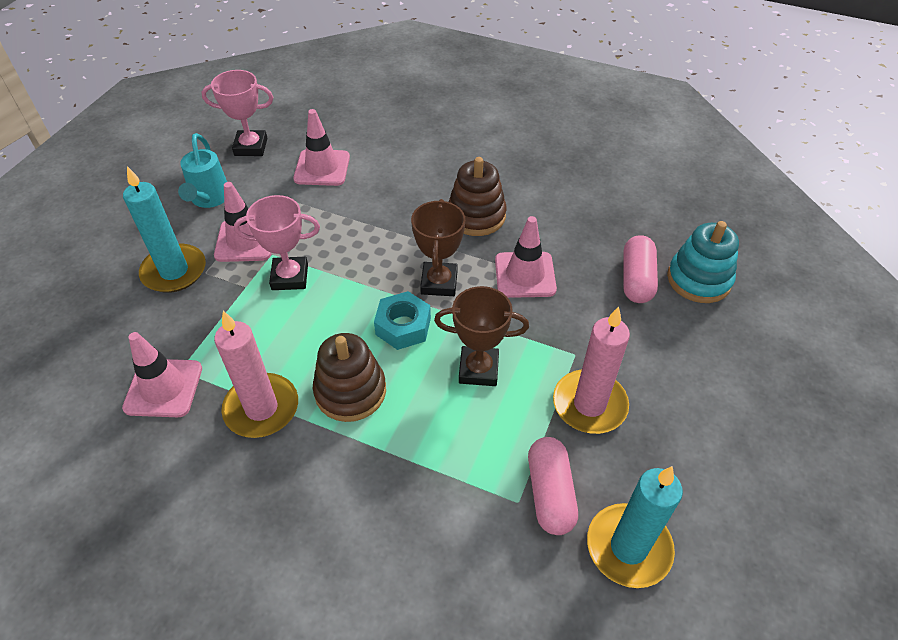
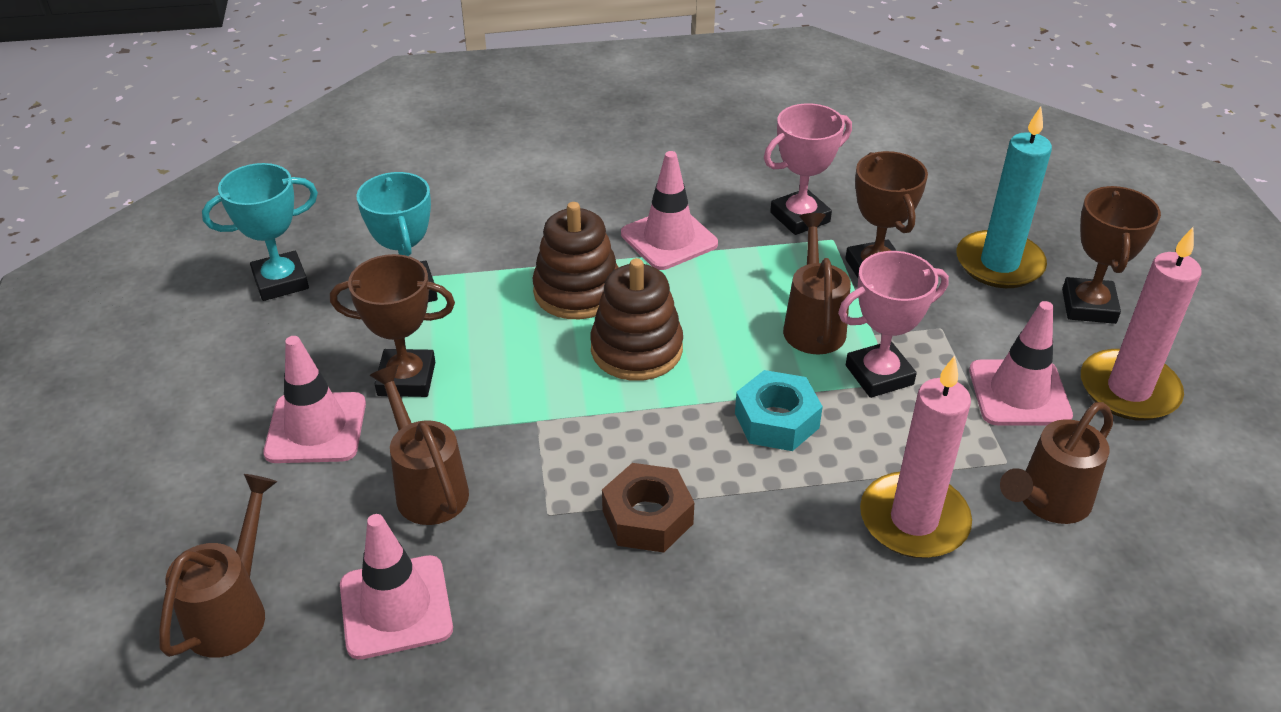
brown nut: none = 0 -> [602,463,694,553] = 1
brown trophy: [411,199,465,296] [434,286,529,386] = 2 -> [330,254,455,397] [845,151,928,278] [1062,186,1161,324] = 3
brown watering can: none = 0 -> [159,474,277,658] [370,364,469,525] [783,213,851,355] [1000,402,1113,524] = 4
pink capsule: [528,437,578,535] [623,235,658,303] = 2 -> none = 0
turquoise candle: [123,166,206,293] [587,466,683,588] = 2 -> [957,106,1052,288] = 1
turquoise stacking toy: [667,221,739,303] = 1 -> none = 0
turquoise trophy: none = 0 -> [202,163,318,301] [356,172,438,302] = 2
turquoise watering can: [178,133,227,208] = 1 -> none = 0

